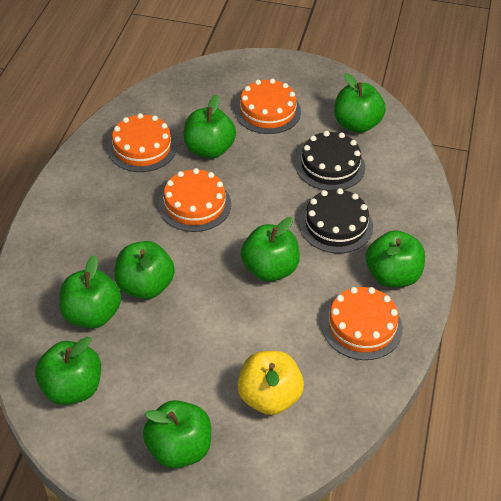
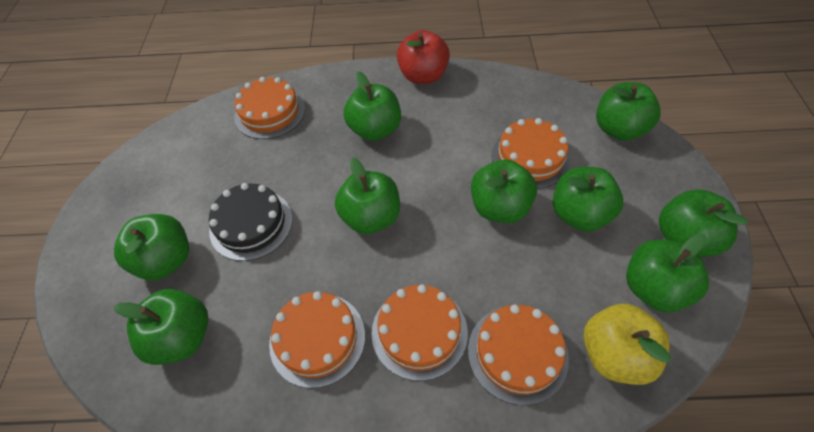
black cake: [295,131,365,190] [299,188,373,253] = 2 -> [209,183,293,261] = 1
green apple: [35,337,101,405] [59,255,121,329] [114,241,175,299] [143,400,211,469] [184,95,236,159] [241,217,300,282] [334,73,386,133] [366,230,425,288] = 8 -> [113,289,209,365] [114,214,189,280] [335,157,400,234] [344,71,401,141] [471,160,537,223] [552,167,623,232] [596,82,660,141] [626,233,709,312] [659,189,748,257] = 9
orange cake: [108,113,177,172] [159,168,231,232] [235,78,301,134] [322,287,403,360] = 4 -> [234,77,305,139] [269,291,365,388] [372,284,468,381] [468,304,569,405] [491,118,571,189] = 5
red apple: none = 0 -> [397,30,450,84] = 1

